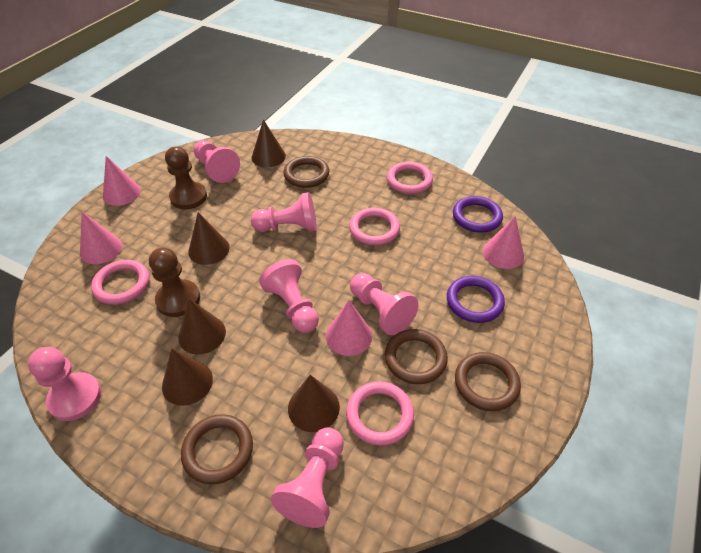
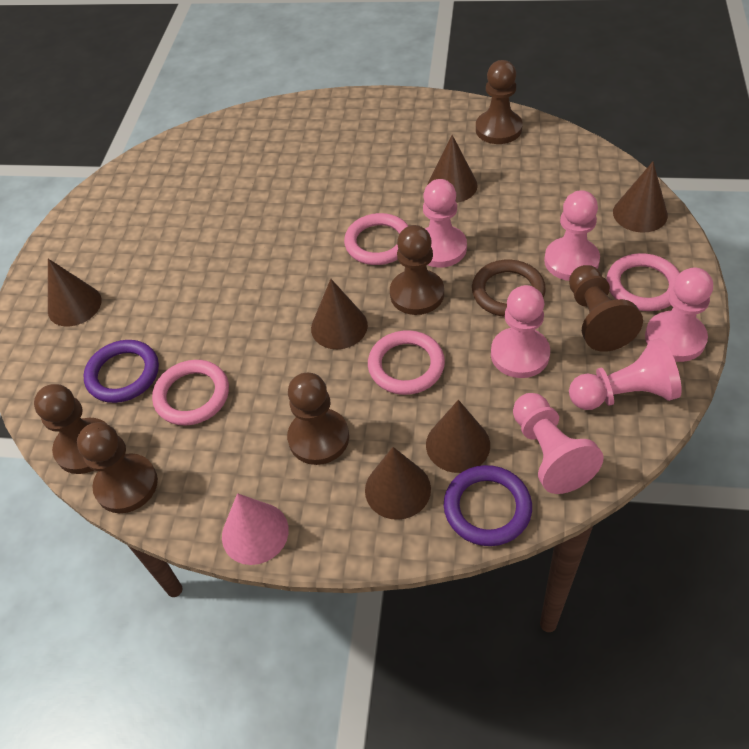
brown cone: [162,349,213,406] [178,299,226,355] [188,212,230,265] [252,120,286,167] [288,375,340,432] = 5 -> [48,259,102,326] [311,279,368,349] [365,447,431,520] [426,400,490,473] [427,135,478,203] [613,162,668,233] = 6
brown pawn: [149,247,200,317] [165,146,207,209] = 2 -> [34,384,107,474] [77,422,158,513] [287,373,349,465] [390,225,444,315] [476,60,523,144] [569,265,643,352] = 6
brown ring: [181,414,253,484] [284,156,329,188] [385,329,448,384] [455,352,521,411] = 4 -> [472,260,546,317] = 1
pink cone: [80,212,122,264] [103,156,141,206] [326,300,372,356] [483,216,524,269] = 4 -> [222,493,289,565] = 1

